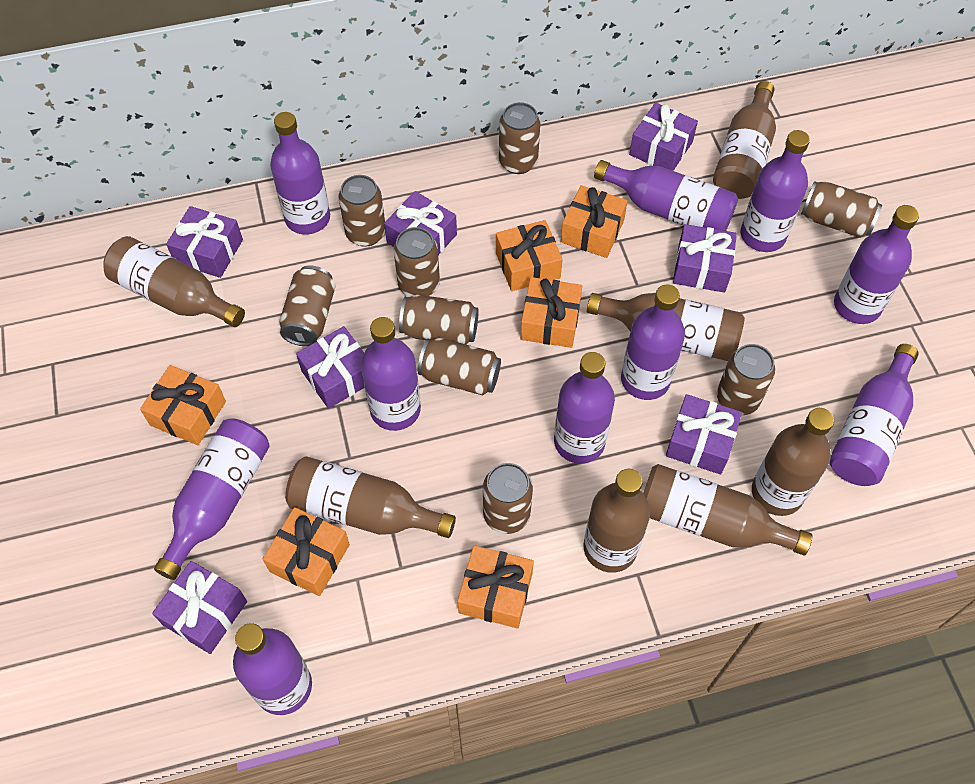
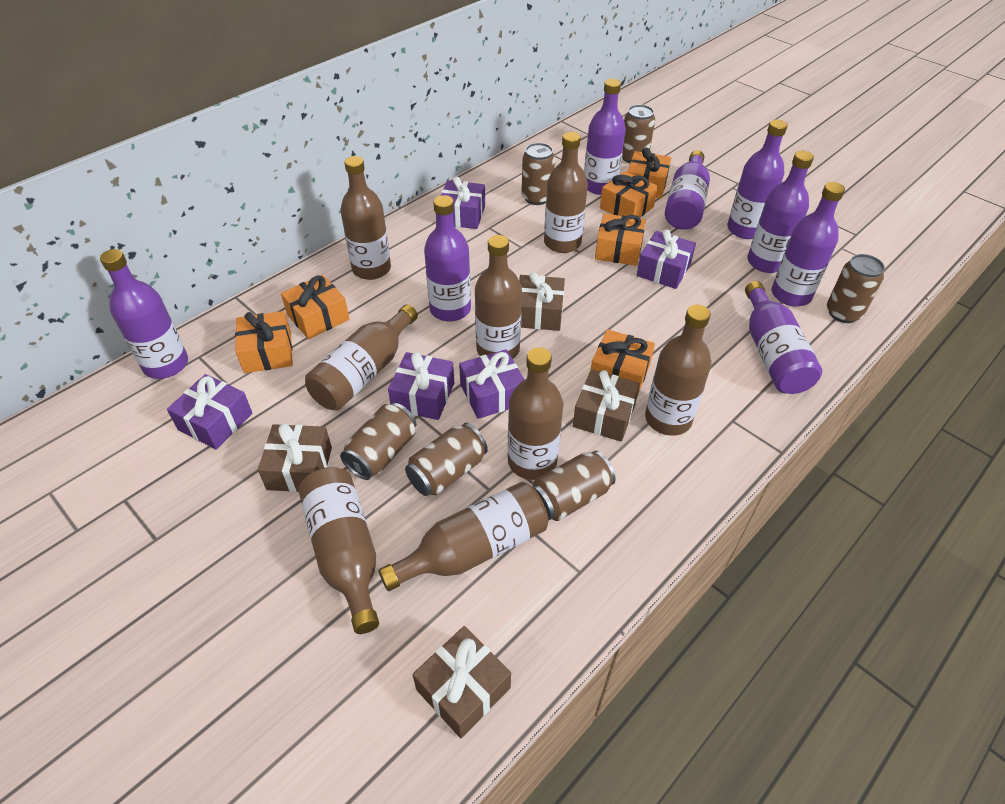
brown bottle: [103,236,245,327] [285,456,456,538] [583,469,650,573] [587,293,745,361] [643,464,813,555] [713,81,776,199] [752,408,834,516] = 7 -> [299,467,379,634] [305,304,418,410] [340,156,391,280] [378,482,548,591] [475,235,522,359] [508,348,563,480] [544,132,588,253] [645,305,711,436] = 8
brown can: [279,266,335,346] [338,175,385,247] [393,227,440,297] [399,295,479,344] [418,338,501,395] [483,463,533,534] [499,102,540,174] [717,344,775,415] [801,181,882,238] = 9 -> [340,403,416,480] [405,423,488,496] [521,143,555,205] [532,451,616,521] [622,105,655,163] [827,254,885,323] = 6
brown gift: none = 0 -> [258,423,332,492] [412,626,511,738] [519,272,565,331] [573,369,640,442] = 4
purple bottle: [154,419,270,580] [233,623,312,715] [270,112,330,235] [361,317,421,431] [554,352,615,464] [594,160,738,231] [621,285,685,400] [741,130,810,252] [830,344,919,486] [834,205,919,324] = 10 -> [100,249,188,379] [424,195,471,322] [584,79,626,195] [665,150,710,230] [727,119,788,239] [745,281,822,394] [747,151,814,273] [772,182,845,307] = 8
purple gift: [152,561,247,654] [166,206,243,278] [296,326,365,409] [384,191,457,255] [629,103,698,171] [666,394,742,474] [673,224,737,293] = 7 -> [167,374,253,450] [388,352,454,420] [441,177,485,229] [459,349,524,419] [636,229,696,289] = 5

